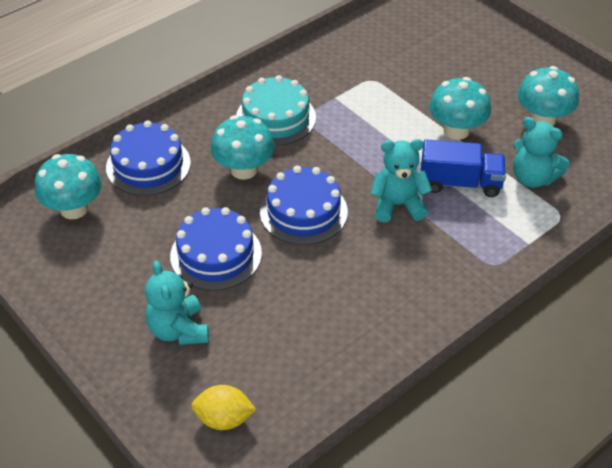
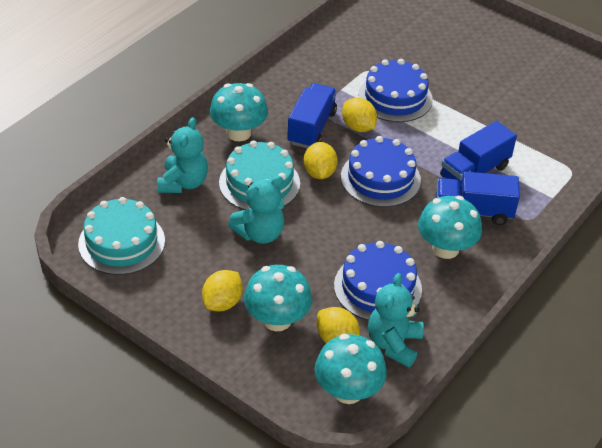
blue truck: [421,139,506,197] = 1 -> [287,83,337,149] [436,172,520,225] [440,121,517,187] = 3
turquoise cake: [236,75,316,146] = 1 -> [78,197,165,275] [219,140,300,210] = 2
yellow lemon: [191,385,256,430] = 1 -> [202,270,243,311] [303,142,338,179] [317,307,360,343] [342,98,377,132] = 4

